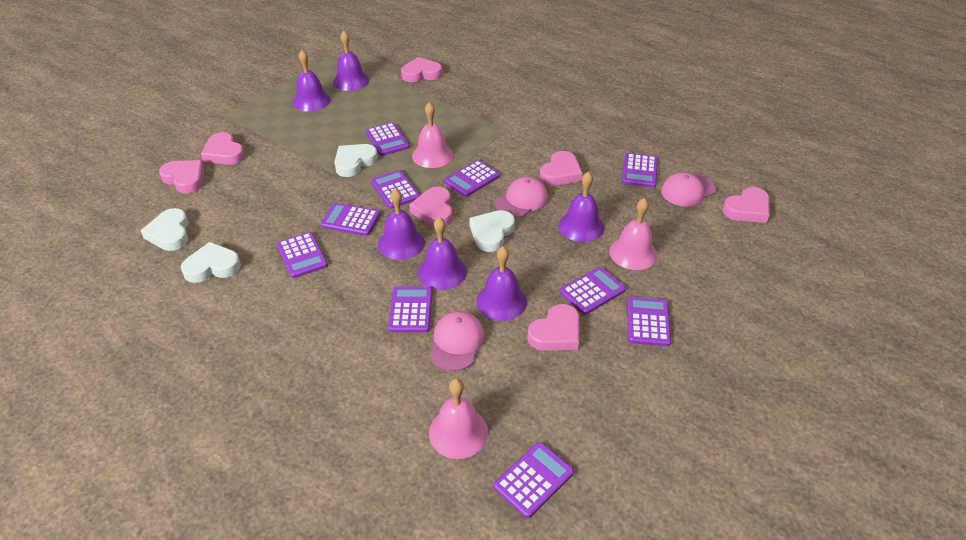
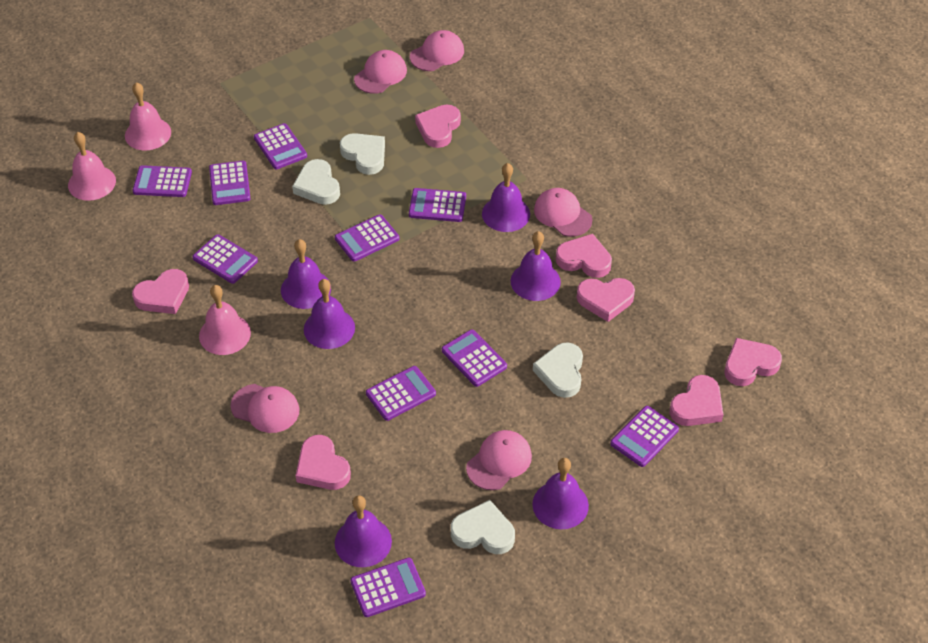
pink cap: [430,311,485,371] [495,177,548,218] [661,173,716,207] = 3 -> [230,384,299,433] [354,50,407,94] [410,30,464,71] [466,430,532,490] [534,188,592,237] = 5

